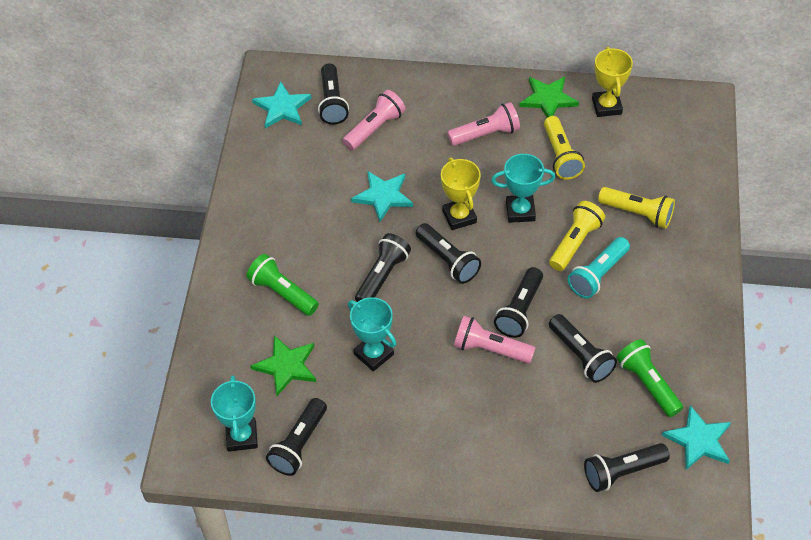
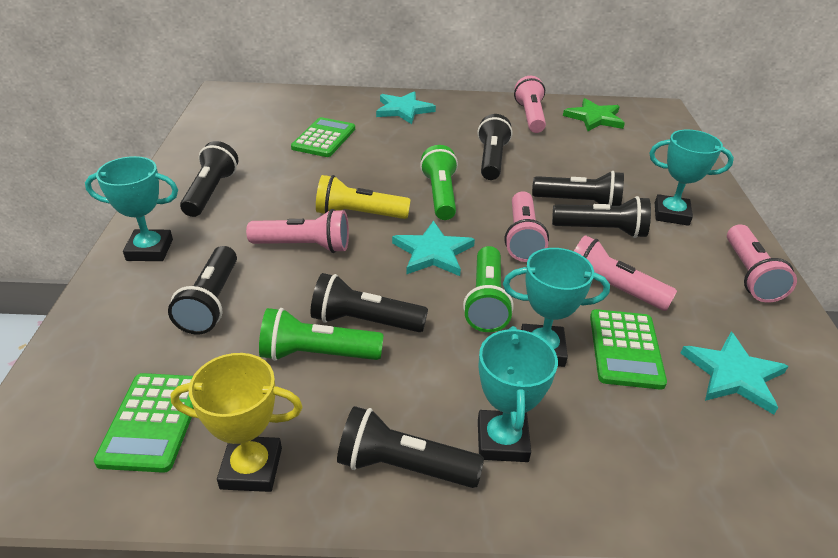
green calculator: none = 0 -> [94,373,194,473] [291,117,355,157] [590,309,667,390] = 3
green flashlight: [246,254,319,316] [616,339,683,417] = 2 -> [259,308,384,361] [420,145,458,220] [463,246,514,332] = 3
green star: [251,335,316,396] [519,77,579,118] = 2 -> [563,98,625,131] = 1
pink flashlight: [343,90,406,150] [447,102,520,146] [454,316,535,364] = 3 -> [246,209,349,253] [505,192,549,262] [514,76,546,133] [574,235,677,311] [727,224,797,303] = 5
turquoise flashlight: [568,237,630,299] = 1 -> none = 0
turquoise trophy: [211,375,258,452] [348,297,396,371] [491,154,555,223] = 3 -> [85,156,178,261] [478,326,558,462] [503,248,610,367] [650,130,734,226] = 4
yellow flashlight: [544,116,585,180] [549,201,605,271] [598,187,675,229] = 3 -> [316,175,411,219] = 1
yellow trophy: [441,158,481,230] [592,47,633,117] = 2 -> [170,353,303,492] = 1

